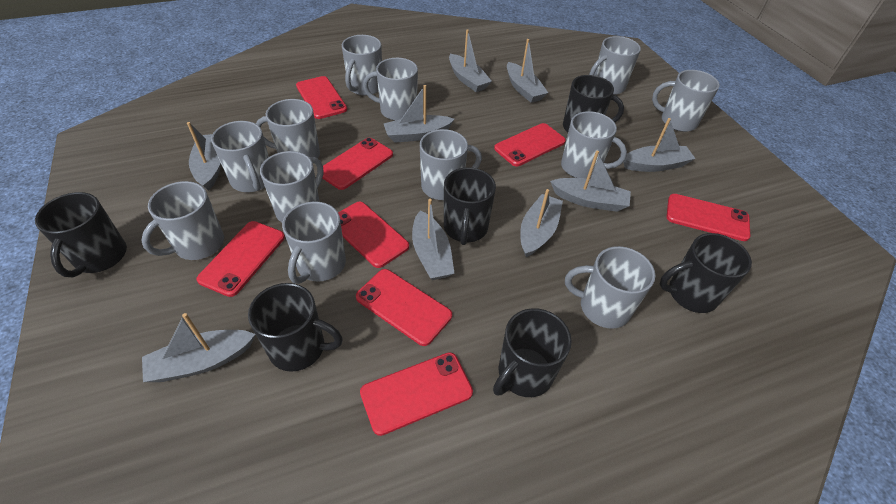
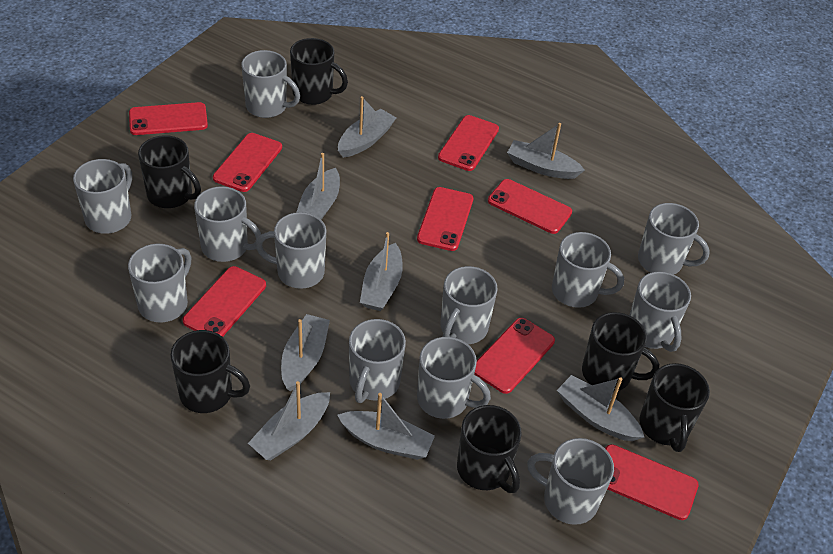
grey boat: [142,313,255,382] [187,122,221,191] [384,85,454,143] [412,199,455,280] [449,29,492,92] [507,39,548,103] [520,189,563,257] [550,150,631,212] [623,118,696,172] = 9 -> [248,381,330,460] [281,314,330,392] [297,153,340,220] [337,393,435,460] [338,96,396,158] [360,232,403,311] [507,123,585,179] [557,375,644,441] = 8

